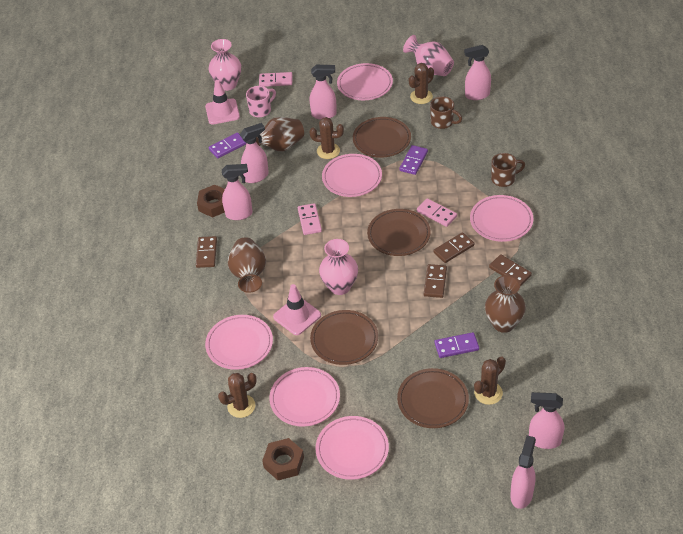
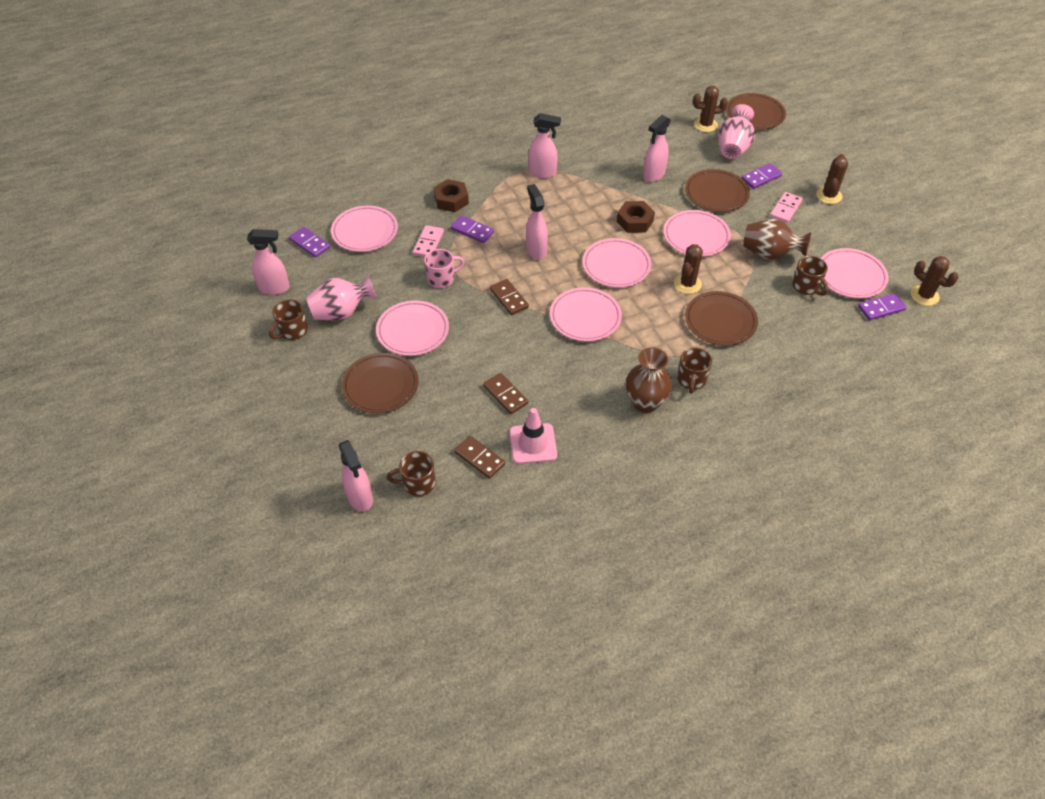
brown domino: [196,236,217,268] [424,264,447,298] [433,232,474,263] [489,254,532,286] = 4 -> [454,436,505,479] [483,373,528,414] [490,279,529,315] = 3
brown mug: [430,96,462,129] [491,153,525,187] = 2 -> [269,299,308,340] [387,451,436,496] [677,347,712,394] [792,256,828,296] = 4
brown vase: [228,237,266,293] [256,117,304,151] [485,275,526,333] = 3 -> [626,347,673,413] [743,219,811,260] = 2
pink domino: [259,72,293,87] [298,203,322,235] [417,198,457,227] = 3 -> [413,225,444,257] [770,192,803,223] = 2
pink spray bottle: [222,164,253,220] [240,123,269,183] [310,65,337,119] [464,45,491,100] [510,435,536,509] [529,392,564,449] = 6 -> [247,229,290,295] [338,440,373,511] [526,184,548,260] [528,113,561,179] [643,115,671,182] = 5
pink traffic cone: [205,80,240,125] [273,284,321,335] = 2 -> [509,408,557,464] = 1
pink vase: [208,39,241,91] [319,239,358,295] [403,35,454,76] = 3 -> [306,275,377,320] [718,104,755,159] = 2
purple domino: [209,132,246,158] [399,145,428,175] [434,332,479,358] = 3 -> [289,227,330,258] [451,215,494,243] [742,163,782,189] [858,293,907,320] = 4

